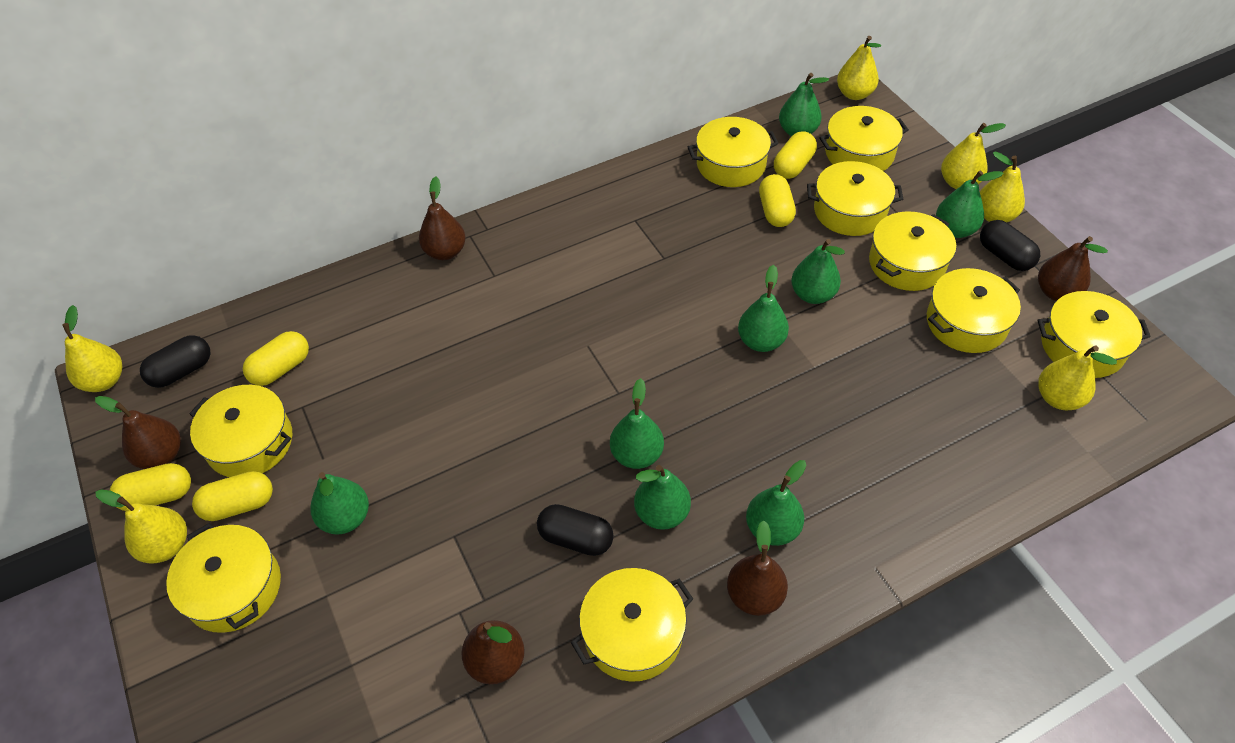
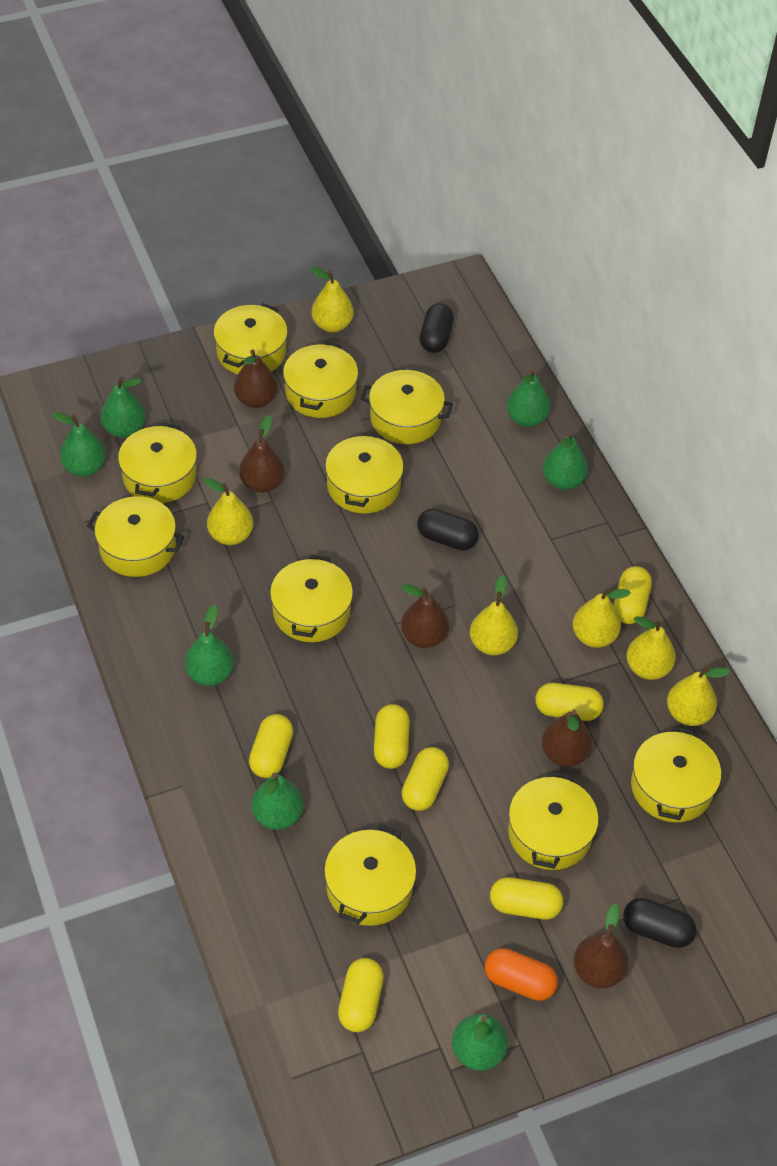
green pear: [310,472,369,535] [610,378,664,469] [634,465,691,530] [738,265,789,352] [746,460,807,546] [779,73,829,136] [791,239,845,304] [936,171,1004,238] = 8 -> [52,412,106,477] [101,377,145,438] [185,605,234,686] [252,773,304,830] [452,1014,508,1071] [507,369,550,427] [543,432,588,490] = 7
orange capsule: none = 0 -> [485,948,558,1001] = 1
yellow capsule: [110,463,191,511] [192,471,273,521] [243,331,309,386] [759,174,796,227] [774,131,817,179] = 5 -> [249,714,293,778] [338,958,384,1032] [374,704,410,769] [402,747,449,811] [490,877,563,919] [535,683,604,721] [614,566,652,624] = 7
yellow pot: [166,523,281,633] [189,385,292,477] [571,568,693,682] [688,117,779,187] [807,161,903,236] [820,106,909,171] [869,211,956,291] [927,268,1021,353] [1037,291,1151,378] = 9 -> [87,496,185,577] [118,423,197,503] [214,303,288,375] [270,555,353,642] [283,342,358,418] [324,825,416,926] [325,433,404,514] [360,370,453,444] [508,771,599,870] [631,726,721,822] = 10

